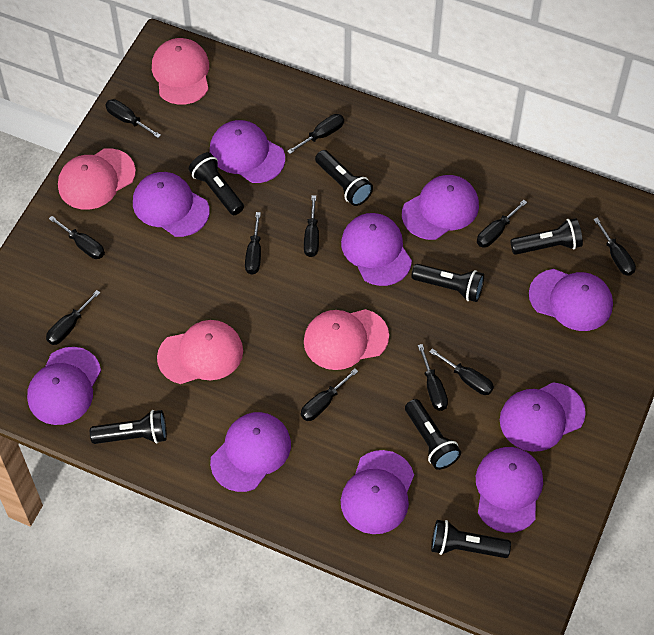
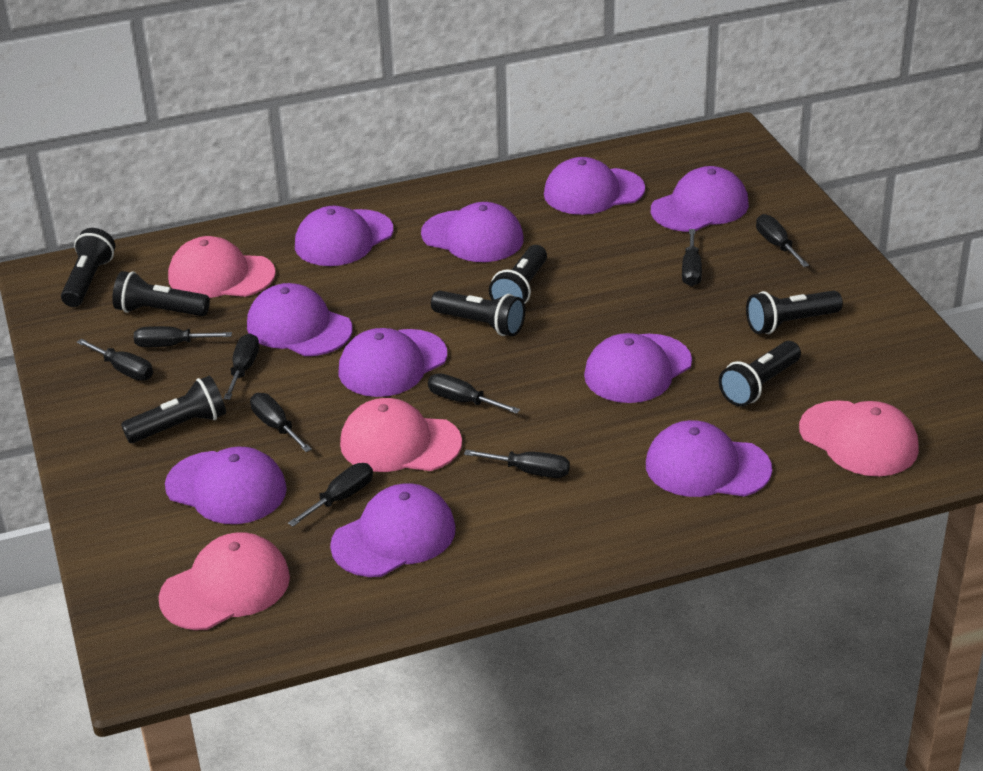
black screwdriver: [46,290,100,345] [49,216,105,259] [105,99,161,138] [245,212,261,275] [287,114,344,154] [301,368,358,421] [304,195,319,257] [418,344,448,411] [429,348,494,395] [477,200,527,247] [593,217,636,276] = 11 -> [77,339,153,381] [134,326,232,347] [223,333,259,400] [250,393,312,452] [288,463,373,527] [428,373,520,414] [464,450,570,478] [682,229,702,287] [756,214,809,267] = 9

